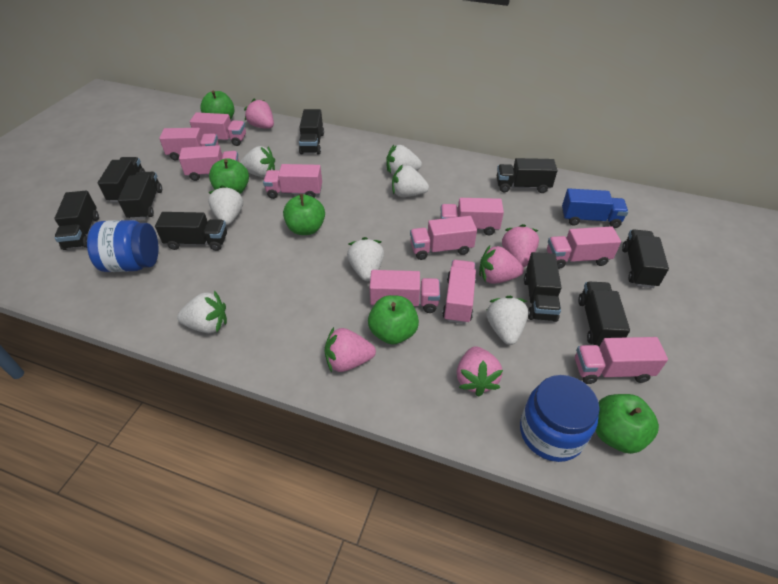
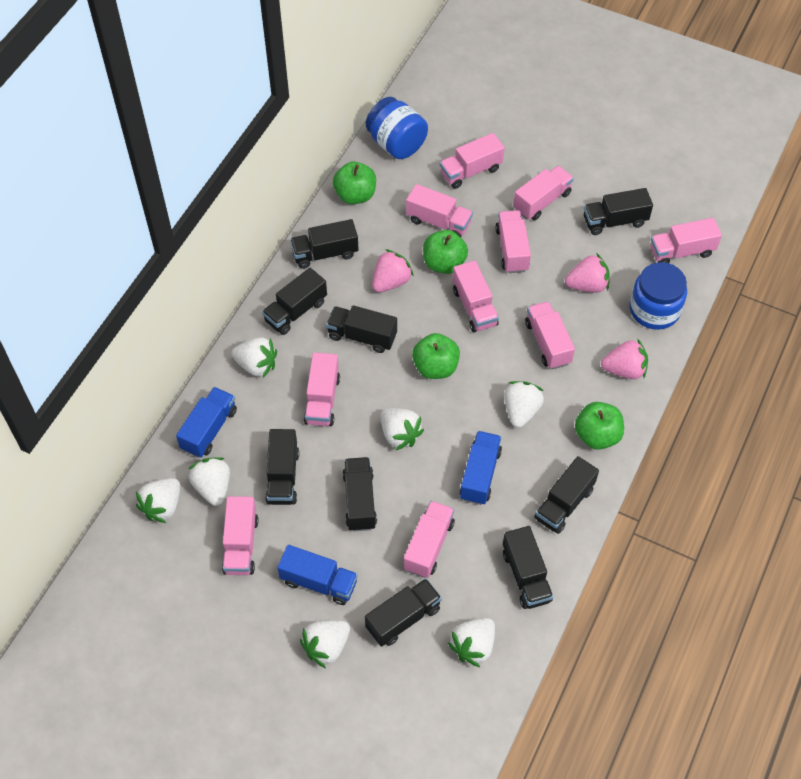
blue truck: [562,188,628,228] = 1 -> [176,387,237,458] [277,545,358,605] [460,431,502,505] = 3
green apple: [200,90,235,120] [209,158,249,194] [283,194,325,235] [368,295,419,345] [595,394,659,454] = 5 -> [333,162,376,204] [412,333,460,379] [423,230,468,274] [575,402,624,450] = 4
pink strawberry: [244,99,274,129] [324,327,376,372] [457,346,503,397] [479,245,524,284] [502,224,539,267] = 5 -> [372,249,414,293] [565,253,610,293] [601,338,648,379] = 3

